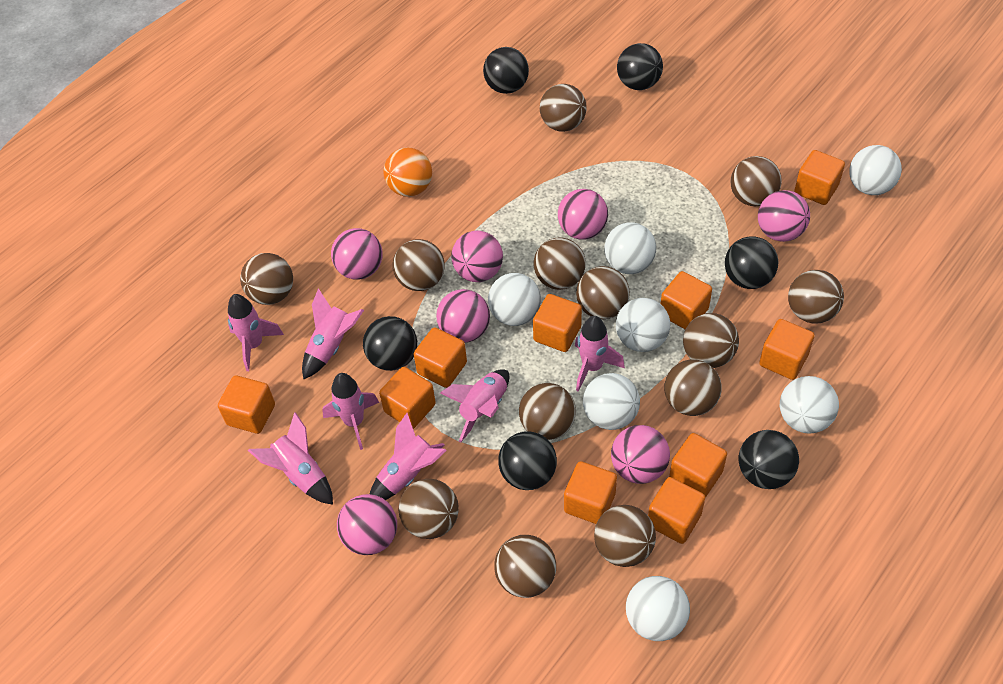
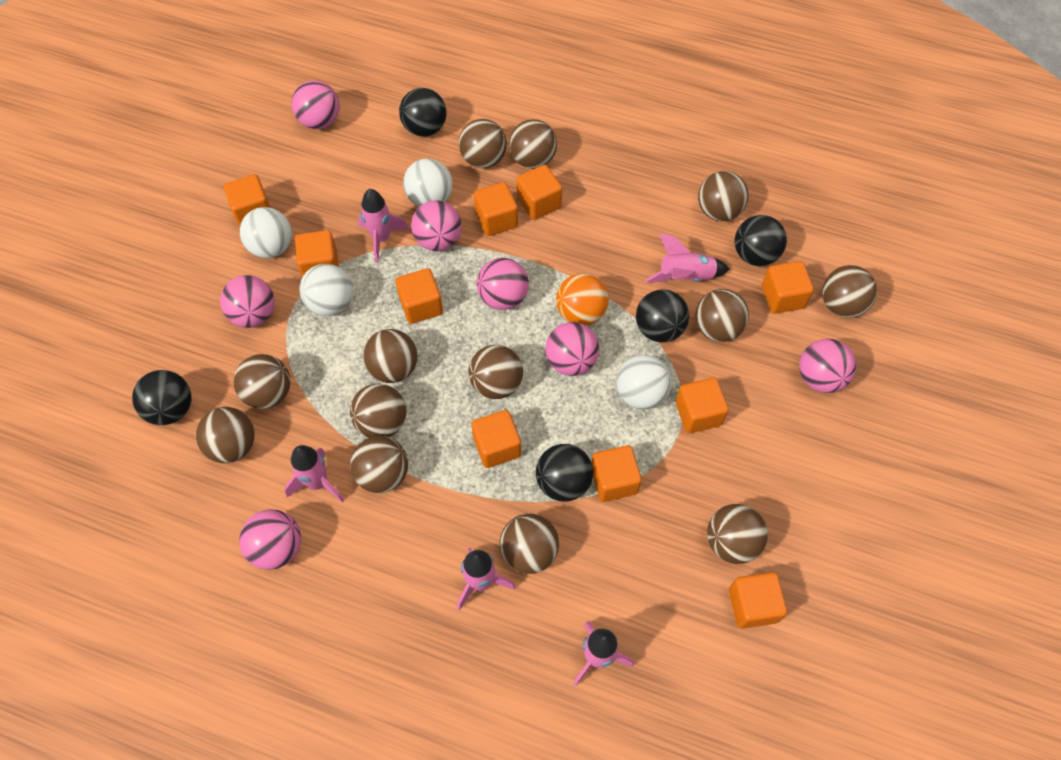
black ball: [363,316,417,371] [483,47,529,94] [498,431,557,490] [617,43,663,90] [725,236,778,289] [738,430,799,489] = 6 -> [132,370,191,425] [399,88,446,136] [536,444,593,502] [636,289,689,343] [735,215,787,266] = 5
pink rocket: [228,294,284,371] [248,412,333,505] [302,288,364,380] [322,373,379,450] [370,413,447,500] [440,369,509,442] [575,316,625,392] = 7 -> [284,445,344,503] [358,189,409,263] [457,548,516,611] [573,621,633,687] [645,233,730,282] = 5
white ball: [488,273,541,326] [583,373,640,430] [604,222,656,274] [616,298,670,352] [626,576,690,641] [780,376,839,434] [849,145,902,195] = 7 -> [240,207,292,258] [299,264,353,316] [403,159,452,207] [616,355,672,409] = 4

